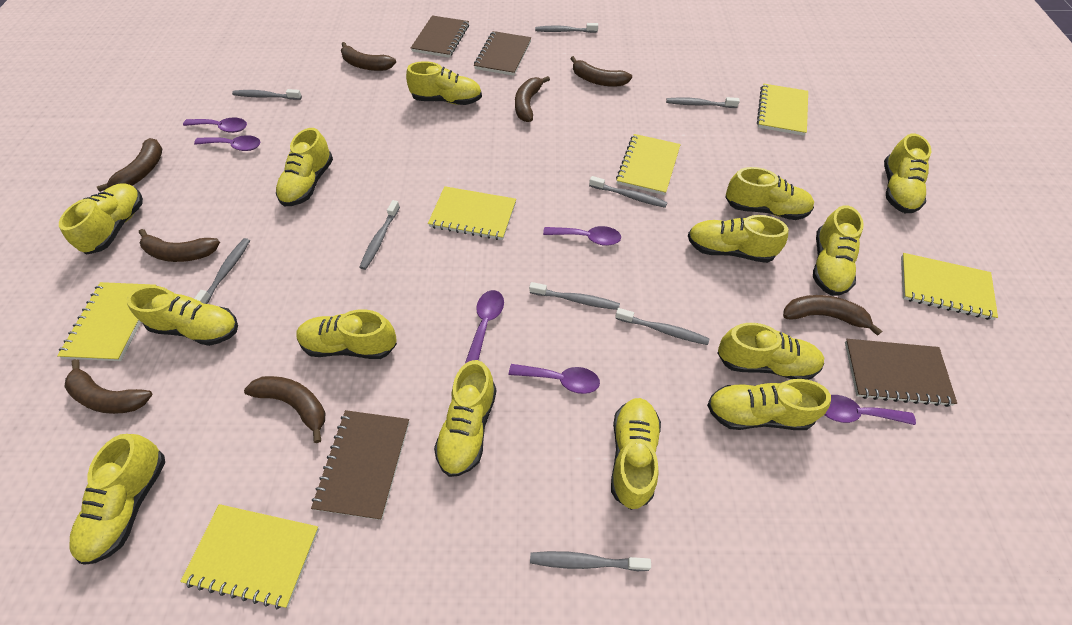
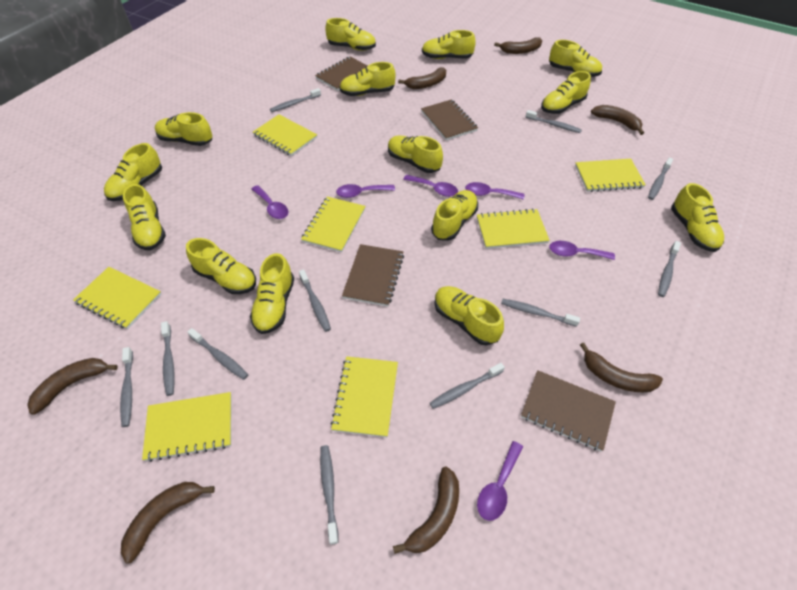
brown banana: [64,359,153,414] [97,138,162,192] [139,229,220,262] [244,376,325,443] [341,42,396,71] [515,76,550,122] [570,56,632,87] [783,295,882,336] = 8 -> [27,358,118,415] [121,482,215,563] [393,467,459,554] [398,67,446,89] [494,37,542,54] [580,343,663,392] [591,105,644,135] = 7
grey toothbrush: [194,238,250,304] [232,89,302,100] [359,200,400,270] [529,282,620,310] [530,551,651,571] [535,23,598,33] [589,176,668,208] [615,308,710,345] [666,97,740,108] = 9 -> [120,347,133,427] [161,321,175,396] [187,328,248,380] [270,88,321,112] [299,269,331,332] [320,445,339,545] [430,363,505,409] [501,299,580,327] [525,110,582,133] [648,157,673,200] [658,241,681,297] = 11
yellow notebook: [57,282,156,361] [180,504,319,609] [428,186,516,240] [616,134,681,195] [757,83,808,136] [901,253,998,320] = 6 -> [73,267,161,329] [142,392,232,462] [253,115,317,156] [301,196,365,252] [330,356,398,437] [477,209,550,249] [575,159,646,192] = 7

